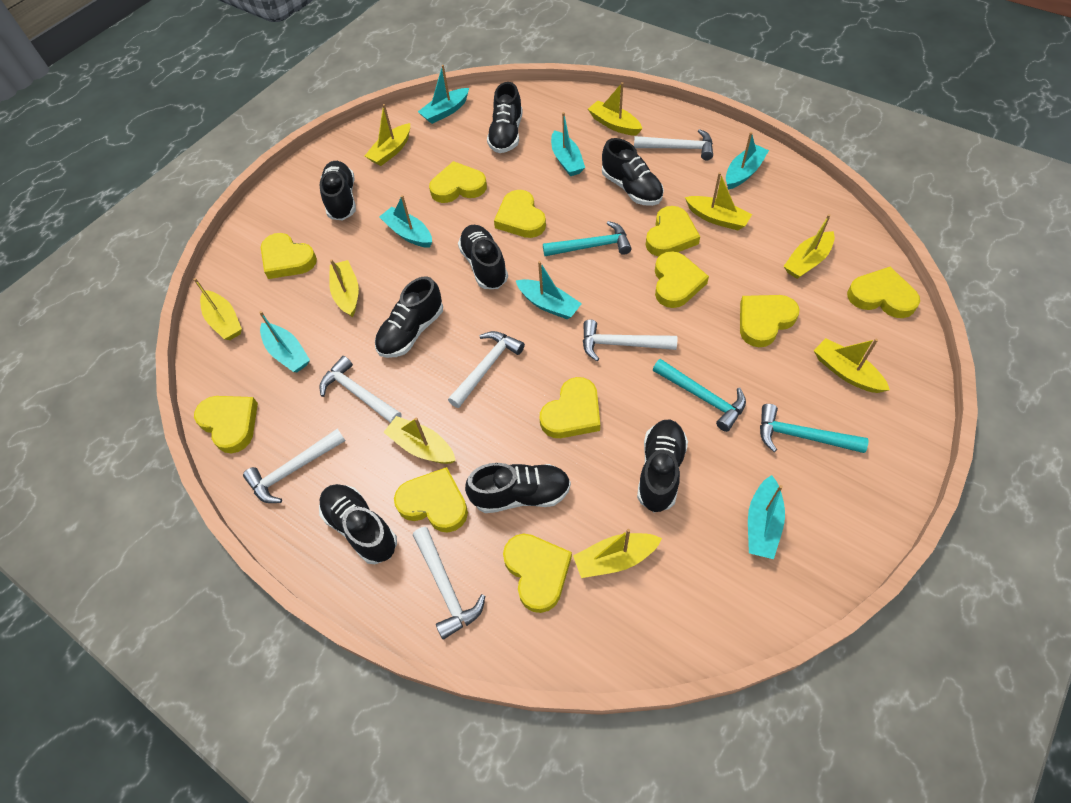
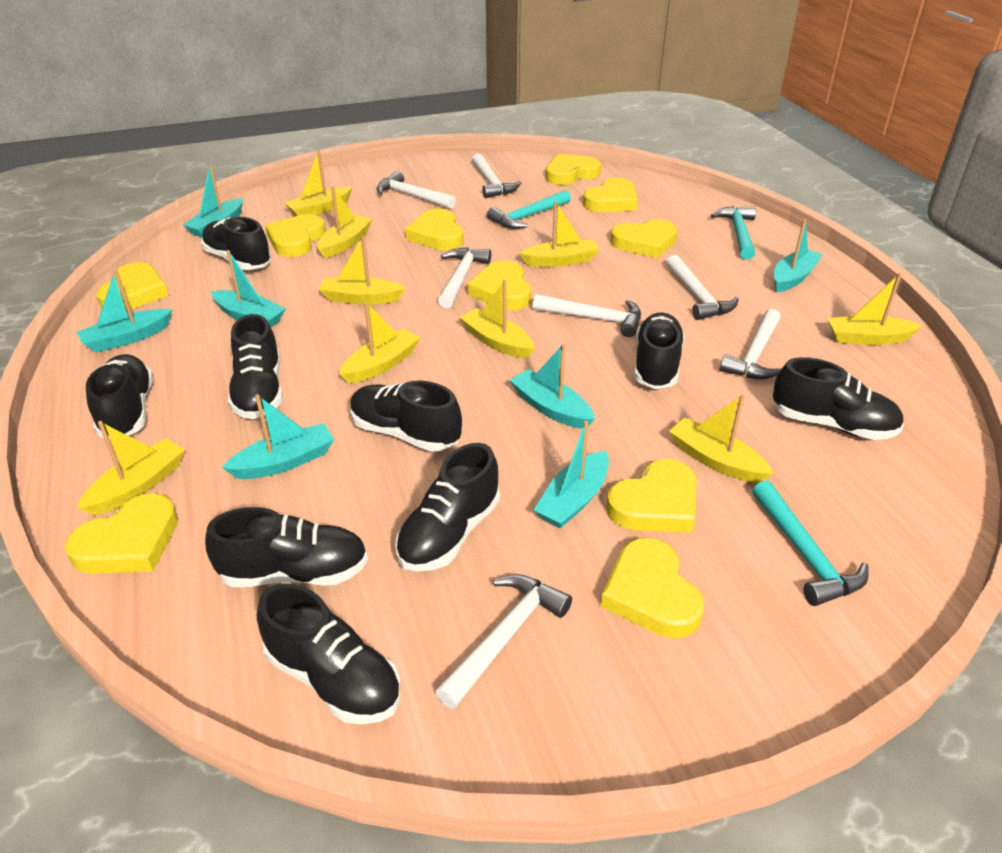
black shoe: [319,484,397,564] [320,161,356,221] [375,276,443,358] [458,225,508,289] [465,463,571,513] [487,82,523,153] [602,138,664,206] [637,420,688,512] = 8 -> [86,354,153,439] [201,216,272,270] [205,507,368,587] [228,314,283,419] [257,583,401,724] [350,380,462,452] [395,443,500,571] [634,313,684,389] [773,357,904,440] = 9
white hammer: [243,429,345,503] [319,356,401,423] [413,527,485,640] [448,331,525,408] [583,319,677,361] [634,129,713,160] = 6 -> [377,171,456,209] [435,574,572,709] [438,247,491,308] [472,153,521,198] [533,294,641,337] [666,255,739,320] [720,309,781,379] = 7
yellow heart: [194,396,258,453] [261,233,317,279] [394,467,468,532] [429,161,487,203] [494,190,546,238] [503,534,572,613] [539,377,600,438] [646,206,700,256] [655,251,709,308] [740,295,800,347] [847,267,920,318] = 11 -> [65,493,178,574] [96,262,169,311] [265,214,326,257] [405,208,464,250] [467,260,531,310] [545,154,601,185] [583,177,638,212] [601,538,705,638] [606,459,697,533] [610,219,678,258] = 10

